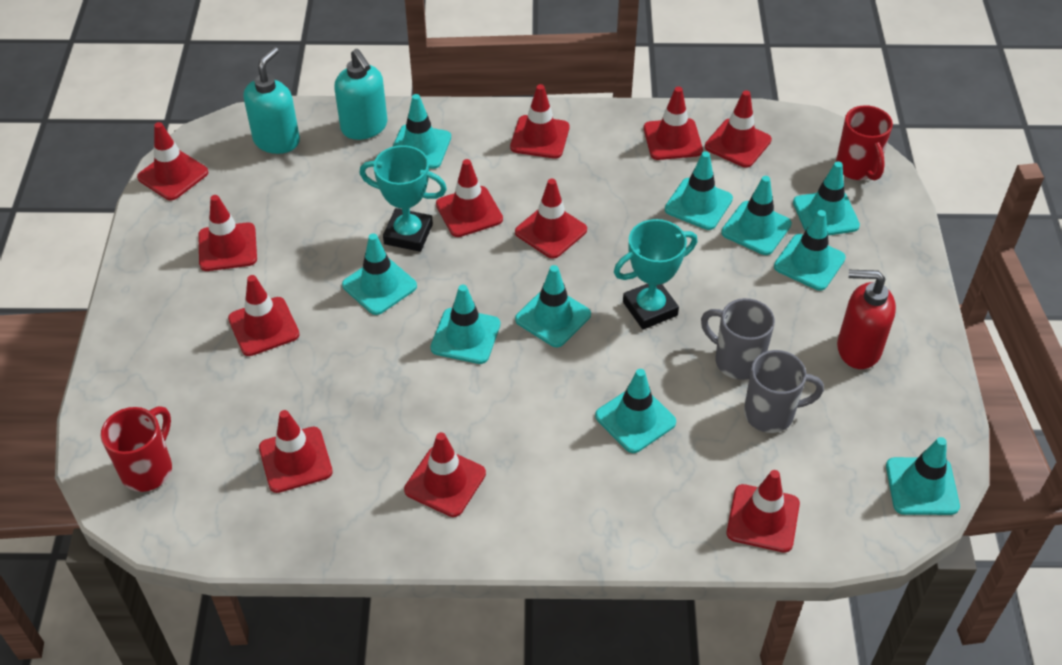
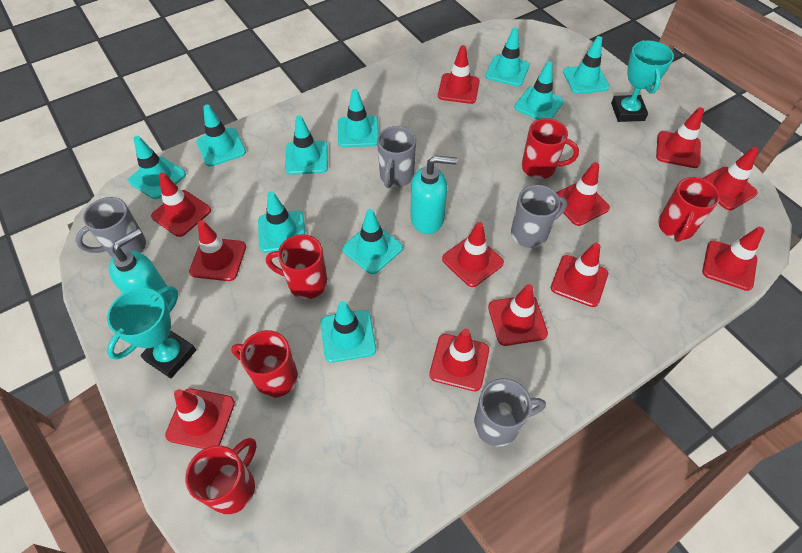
grey mug: [701,298,775,380] [744,350,824,433] = 2 -> [75,197,146,258] [377,126,416,188] [474,378,546,446] [511,185,567,248] = 4
red mug: [101,406,172,492] [836,105,893,181] = 2 -> [185,438,257,514] [231,330,298,398] [266,234,327,299] [522,118,579,179] [658,177,720,242] = 5
red soap dispenser: [837,270,896,369] = 1 -> none = 0
red traffic cone: [137,122,209,200] [198,195,257,271] [228,275,300,356] [259,410,333,493] [404,432,486,517] [436,159,503,237] [510,84,570,159] [515,179,587,259] [644,87,703,160] [705,90,772,168] [727,470,800,553] = 11 -> [151,172,211,237] [165,388,235,449] [189,220,246,281] [429,329,489,391] [438,45,480,104] [442,222,504,287] [488,284,548,346] [551,243,608,307] [556,162,610,226] [656,107,704,168] [702,147,759,210] [702,227,765,291] = 12

